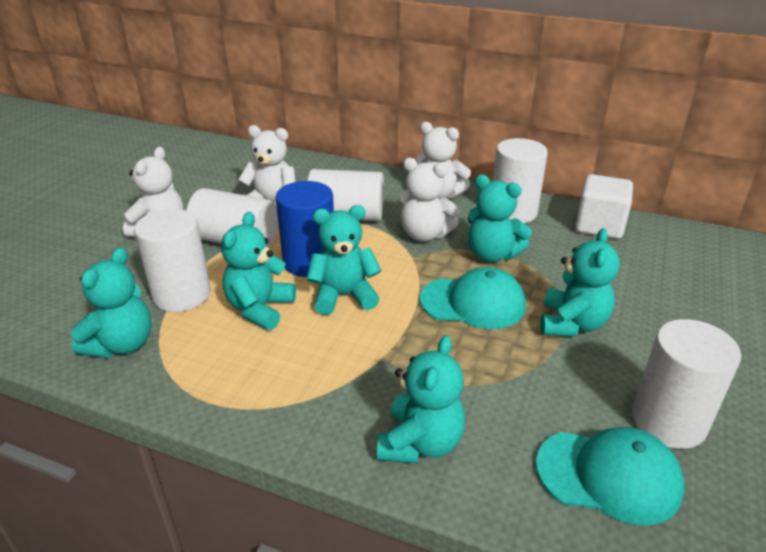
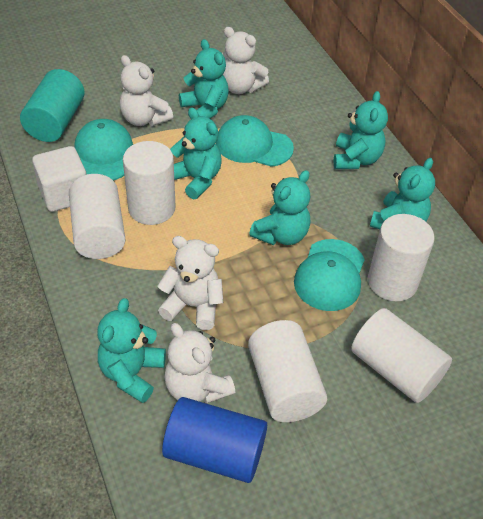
turquoise cap: [420,267,526,329] [536,427,684,526] = 2 -> [74,119,133,181] [216,115,294,167] [294,239,365,311] = 3
turquoise cylinder: none = 0 -> [20,69,85,142] = 1

